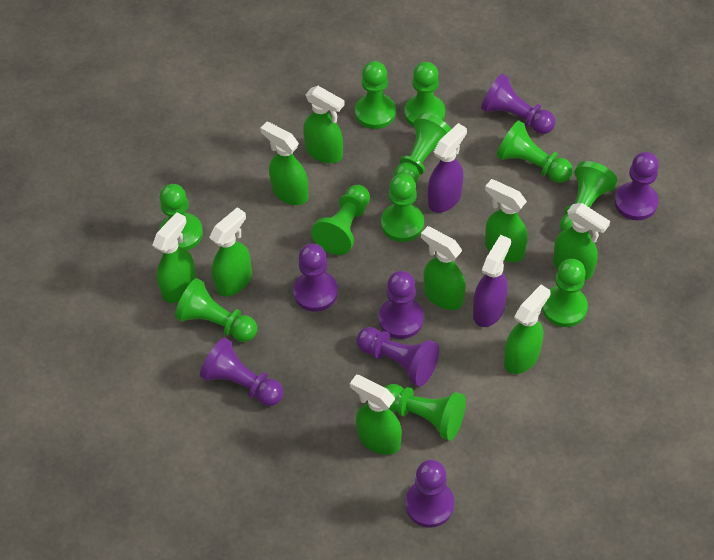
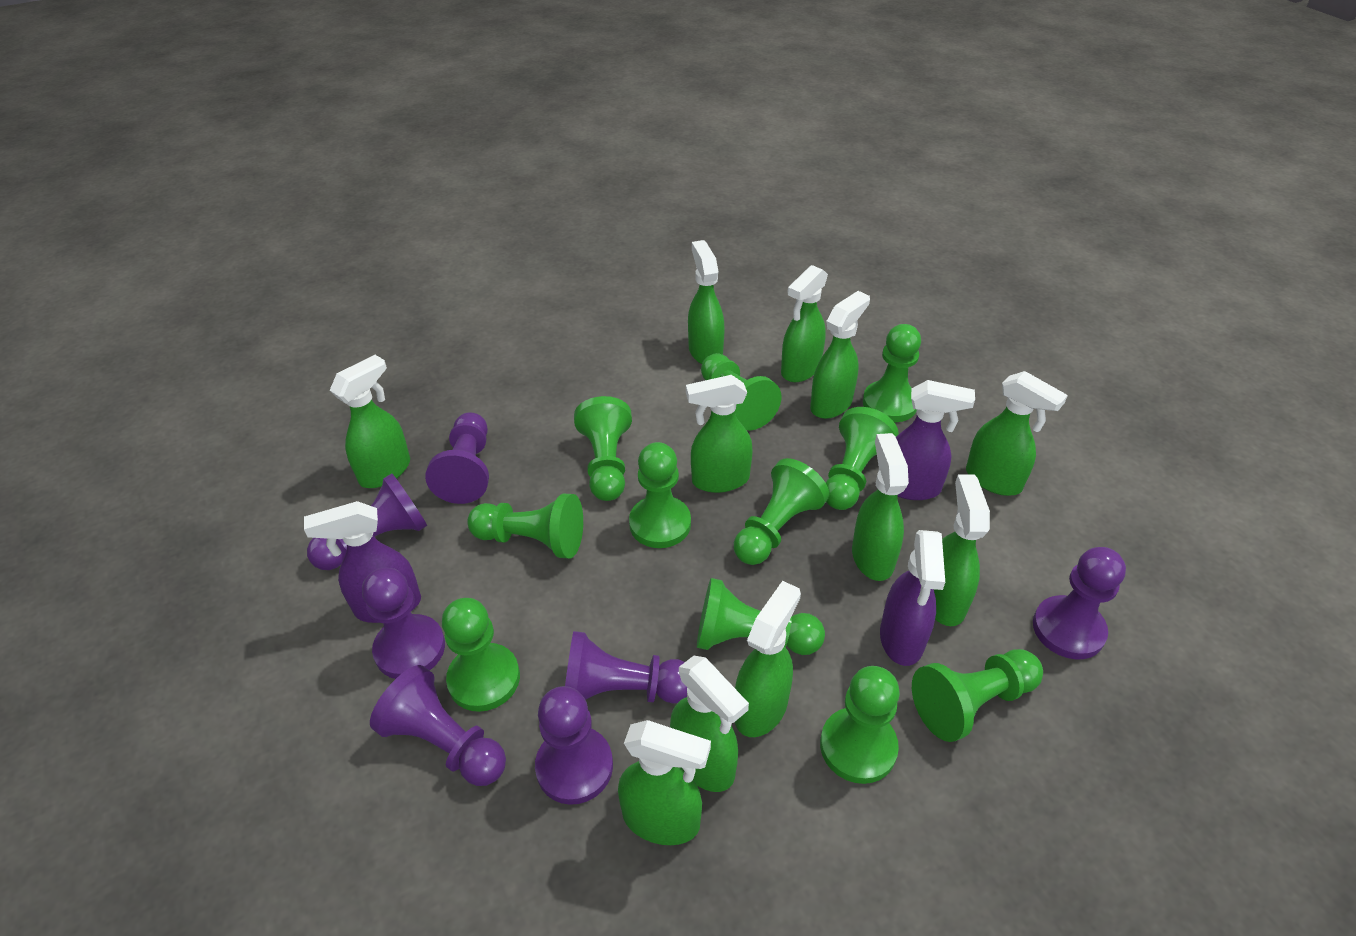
green spray bottle: [152,212,197,303] [209,207,252,296] [260,122,309,205] [303,86,345,163] [350,375,402,455] [421,226,466,310] [485,179,528,262] [504,285,551,374] [553,203,610,280] = 9 -> [330,355,410,488] [618,720,711,845] [670,656,749,792] [686,375,753,493] [688,240,725,364] [735,581,801,737] [781,265,828,382] [810,291,870,419] [852,433,909,581] [934,475,990,626] [966,371,1068,496] = 11
purple spray bottle: [428,123,467,213] [473,235,511,327] = 2 -> [304,501,421,623] [880,530,945,666] [896,380,975,500] = 3

